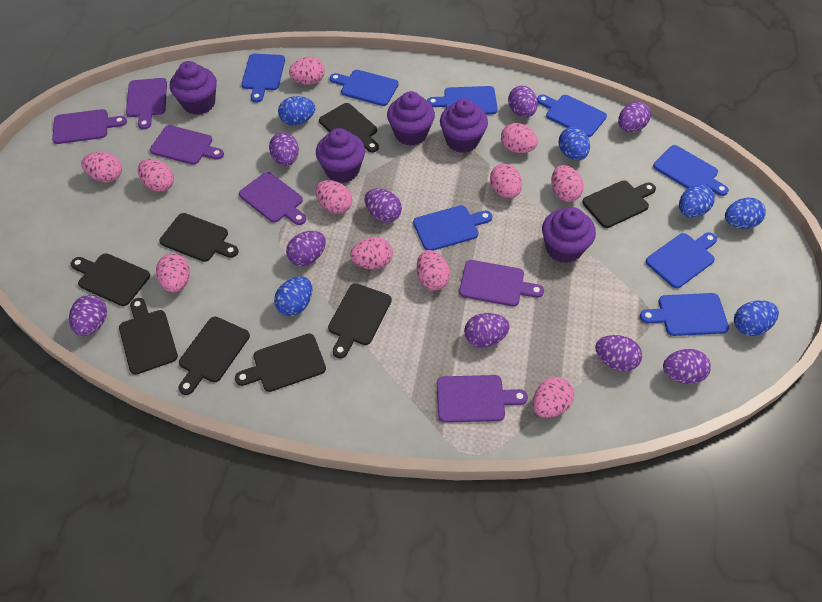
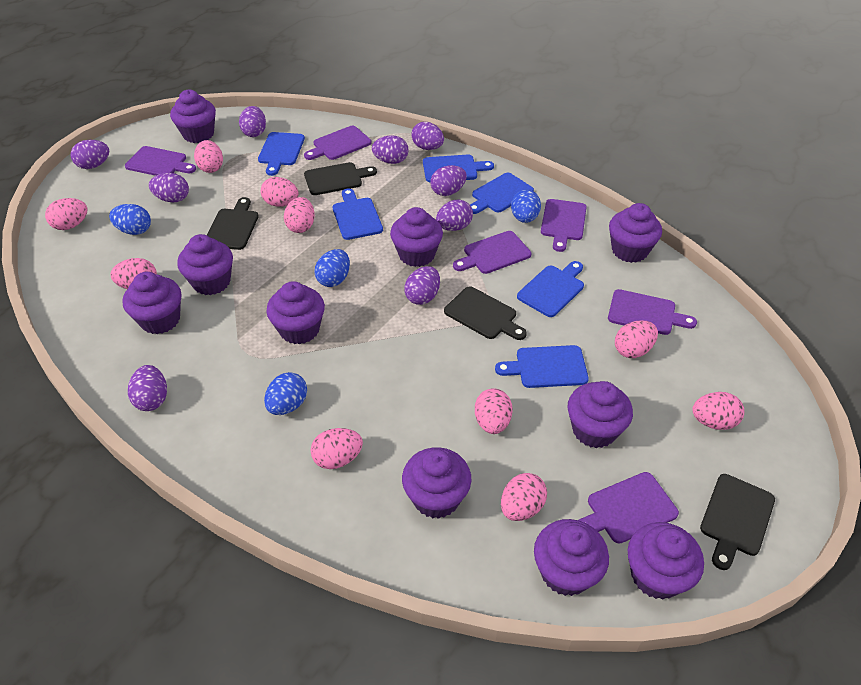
black cutting board: [70,253,150,306] [119,298,178,375] [159,213,239,262] [179,317,250,395] [235,333,326,392] [319,103,379,153] [328,283,392,359] [582,180,656,228] = 8 -> [207,197,259,250] [304,162,377,195] [444,287,527,340] [700,474,775,570] = 4
blue cutting board: [242,54,285,103] [330,70,399,106] [413,205,492,251] [427,86,498,115] [537,95,607,137] [640,293,729,336] [646,232,717,288] [653,145,729,196] = 8 -> [258,132,305,176] [332,188,383,240] [423,155,494,183] [470,173,534,214] [495,345,589,388] [517,261,584,317] = 6
blue egg: [274,276,312,316] [278,96,315,125] [559,127,590,160] [679,184,715,217] [725,198,766,229] [734,300,779,336] = 6 -> [109,204,151,235] [264,372,307,415] [315,249,350,287] [511,189,541,223] = 4
pink egg: [81,152,122,182] [138,159,174,192] [156,254,190,293] [289,57,325,85] [315,180,352,214] [350,237,393,269] [417,250,450,290] [490,163,522,198] [501,123,538,153] [533,377,574,418] [551,165,584,202] = 11 -> [45,198,87,230] [111,258,157,289] [194,140,223,173] [261,177,299,207] [284,197,315,233] [311,428,363,469] [475,388,513,434] [501,473,547,521] [615,320,658,358] [692,392,744,430] = 10
purple cupcake: [170,61,217,115] [316,128,365,183] [387,91,435,146] [440,98,488,153] [542,207,596,263] = 5 -> [123,272,181,334] [170,90,216,143] [177,234,233,295] [266,281,325,345] [390,207,443,267] [402,447,471,519] [534,519,609,596] [568,381,633,448] [609,203,662,263] [628,522,704,600] = 10

